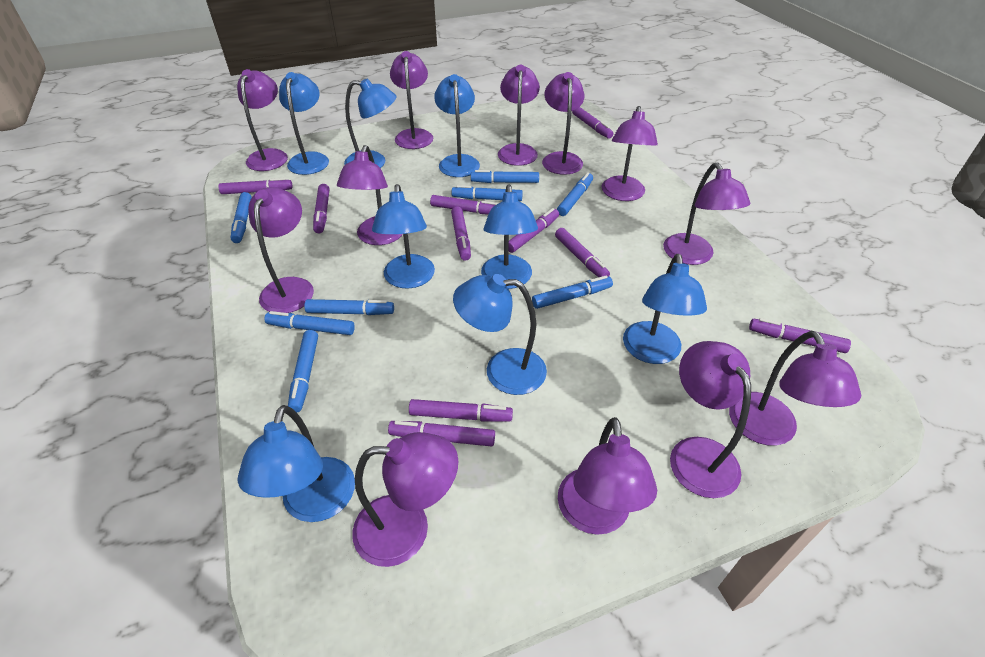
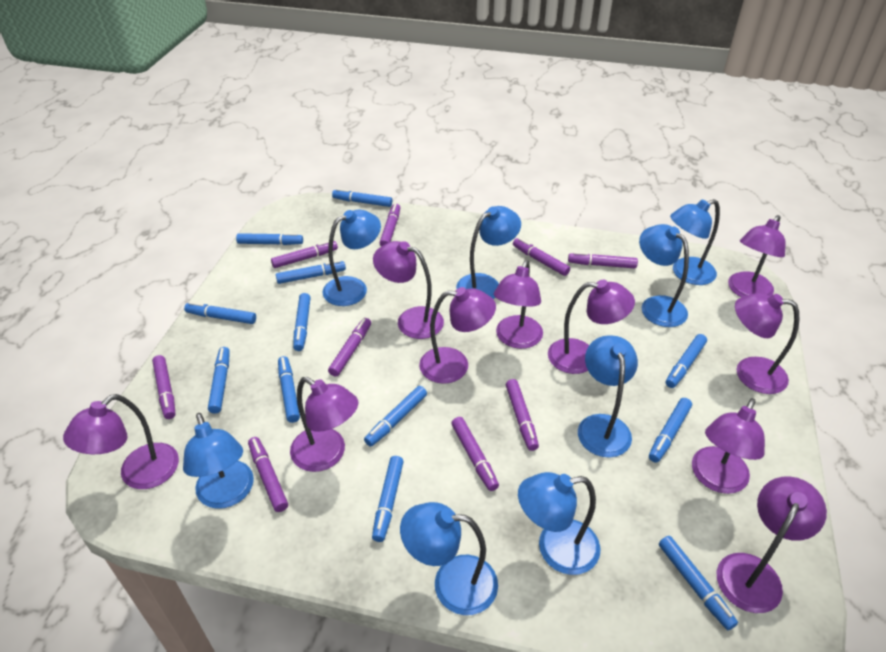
blue marker: [231,192,252,243] [264,311,355,335] [288,330,318,412] [304,299,394,315] [451,185,523,201] [471,170,539,183] [532,275,613,309] [557,172,593,216] = 8 -> [184,302,256,324] [208,347,230,414] [236,233,303,245] [276,260,346,284] [278,356,300,423] [293,293,311,351] [332,189,392,207] [364,386,427,447] [372,456,404,542] [649,398,692,463] [659,536,738,630] [666,334,707,388] = 12
purple lamp: [237,69,288,171] [248,187,314,313] [337,145,403,245] [352,432,458,567] [390,51,433,149] [498,65,540,166] [542,72,584,175] [558,417,657,535] [601,106,658,201] [663,163,750,265] [670,341,751,498] [729,331,861,446] = 12 -> [63,394,179,489] [290,377,358,472] [373,241,444,339] [419,287,496,384] [494,260,543,349] [548,280,635,374] [692,398,765,494] [717,476,827,613] [728,215,786,297] [735,293,799,394] = 10
purple marker: [218,178,293,194] [313,184,329,233] [388,421,495,447] [409,399,513,422] [430,195,497,214] [451,206,471,261] [509,208,559,253] [555,228,610,277] [572,107,614,139] [749,318,851,353] = 10 -> [152,355,176,419] [248,437,288,512] [271,241,338,268] [328,318,371,376] [380,203,400,246] [451,417,499,491] [506,379,539,451] [513,238,570,276] [568,252,638,268] = 9

